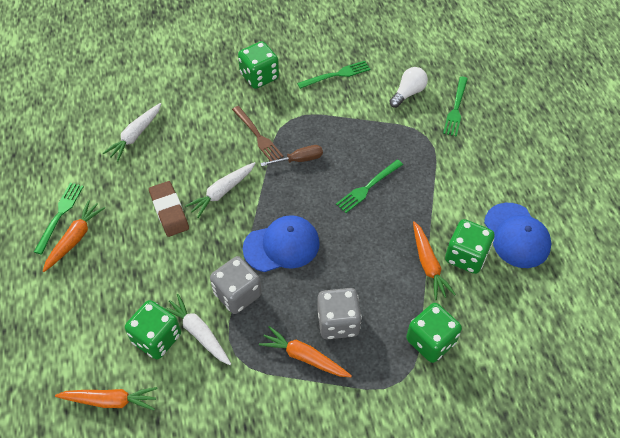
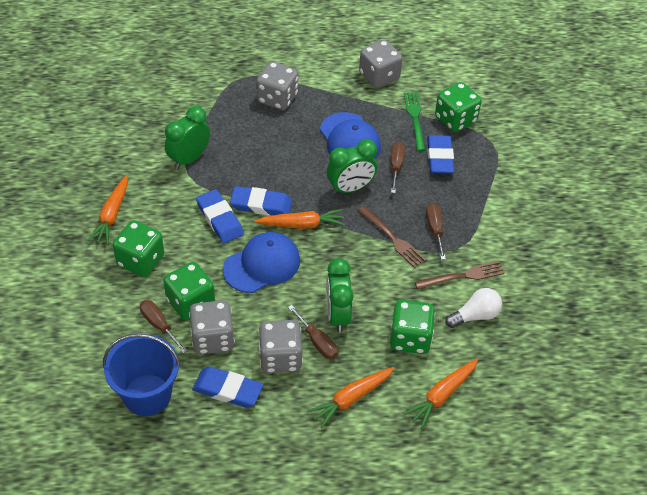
blue bucket: none = 0 -> [103,334,180,416] = 1
blue eraser: none = 0 -> [192,366,263,408] [196,189,244,243] [230,186,292,216] [427,135,454,173] = 4
brown eraser: [149,181,189,237] = 1 -> none = 0
brown fork: [232,106,284,161] = 1 -> [358,206,426,268] [415,261,505,289] = 2
brown screwdriver: [260,145,323,167] = 1 -> [140,300,188,353] [288,305,338,359] [391,142,405,193] [426,203,446,260] = 4
green clock: none = 0 -> [165,106,210,169] [326,258,354,333] [327,139,377,195] = 3
green fork: [34,183,84,254] [297,61,370,89] [336,159,403,213] [443,77,468,137] = 4 -> [404,92,425,151] = 1
grey dice: [210,256,262,314] [317,288,362,339] = 2 -> [189,300,235,354] [256,61,298,110] [258,320,303,373] [359,40,402,88] = 4
white carrot: [103,103,161,161] [161,294,231,365] [185,162,256,218] = 3 -> none = 0

